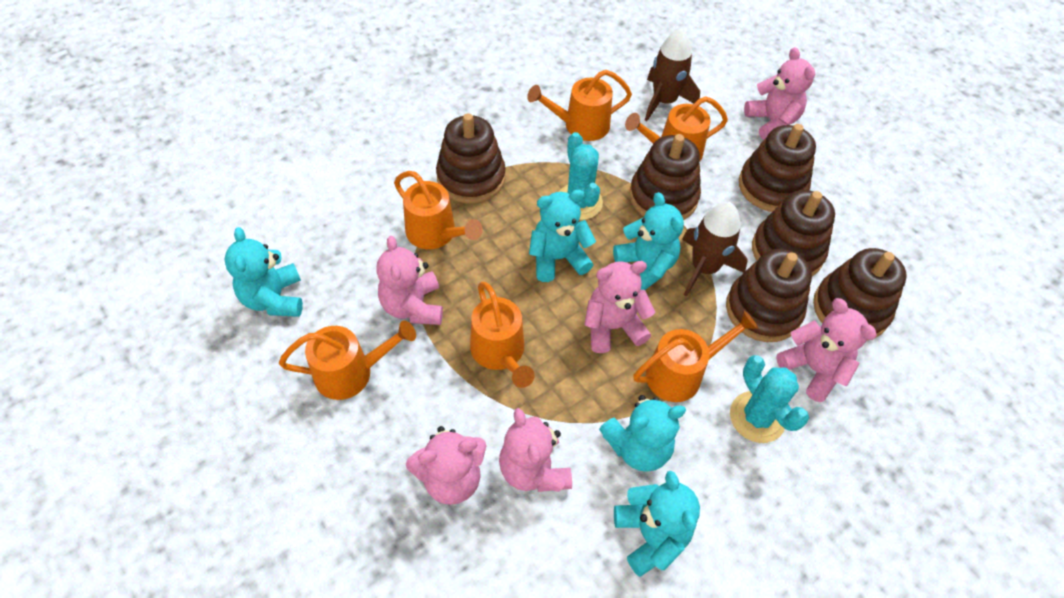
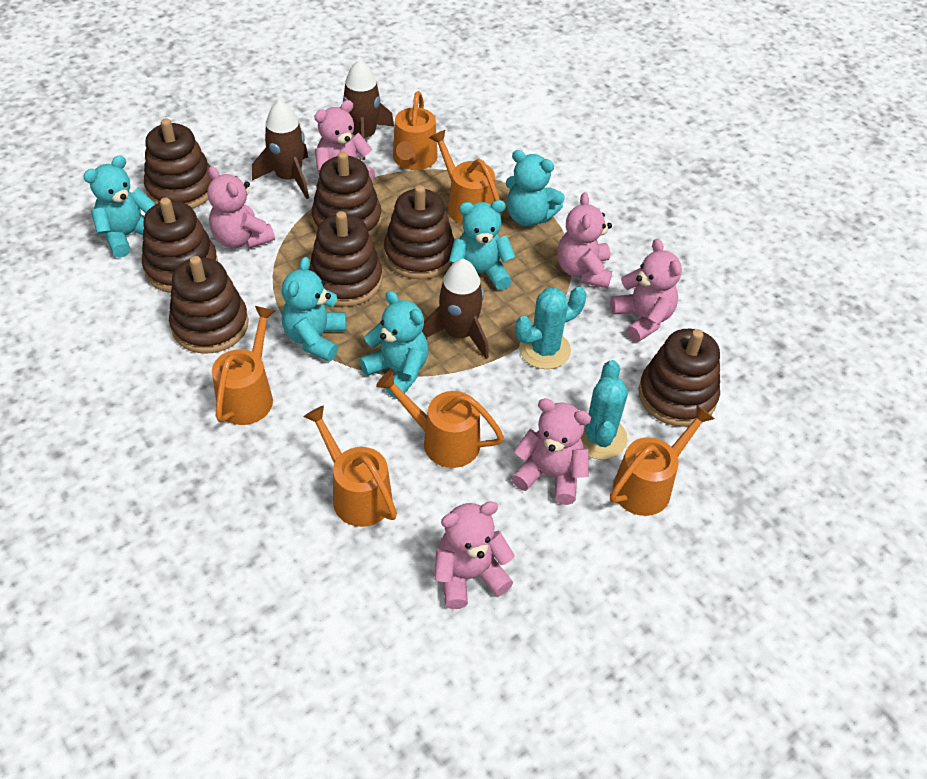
brown rocket: [645,28,700,121] [682,202,747,297] = 2 -> [252,100,309,199] [343,60,394,160] [422,259,489,359] = 3
brown stacking toy: [436,113,506,204] [629,134,701,220] [726,249,812,342] [739,124,816,212] [752,190,835,276] [813,248,907,338] = 6 -> [142,198,218,293] [144,118,212,209] [169,256,249,354] [309,211,382,307] [311,152,382,237] [384,185,454,279] [638,329,720,427] = 7

